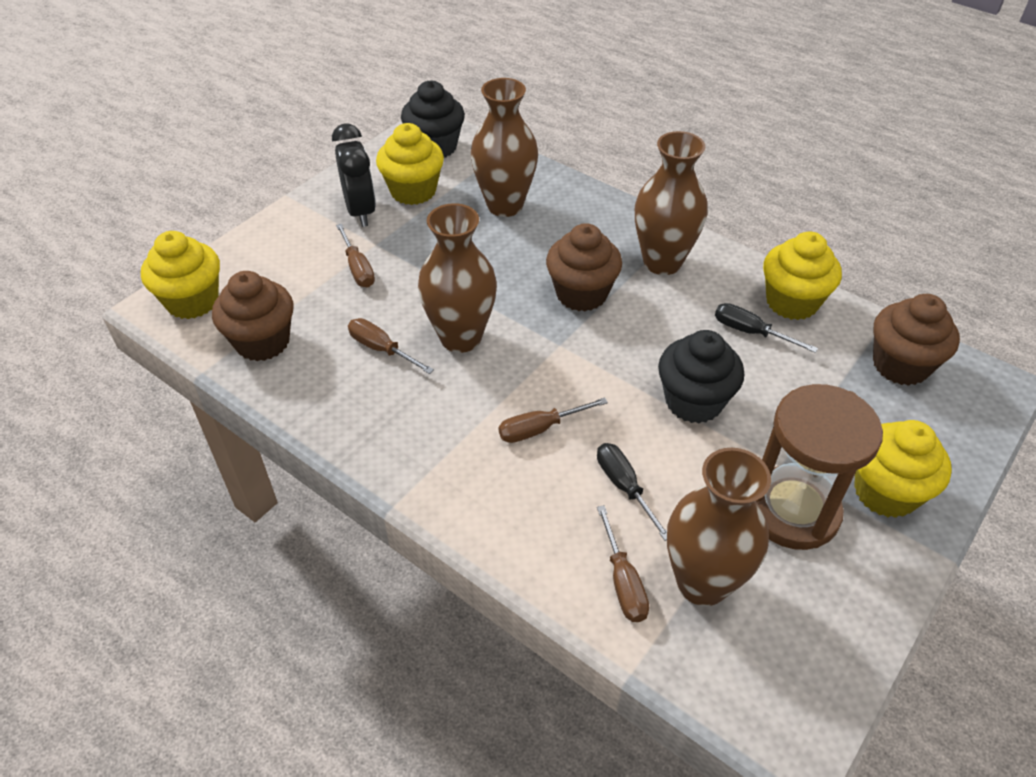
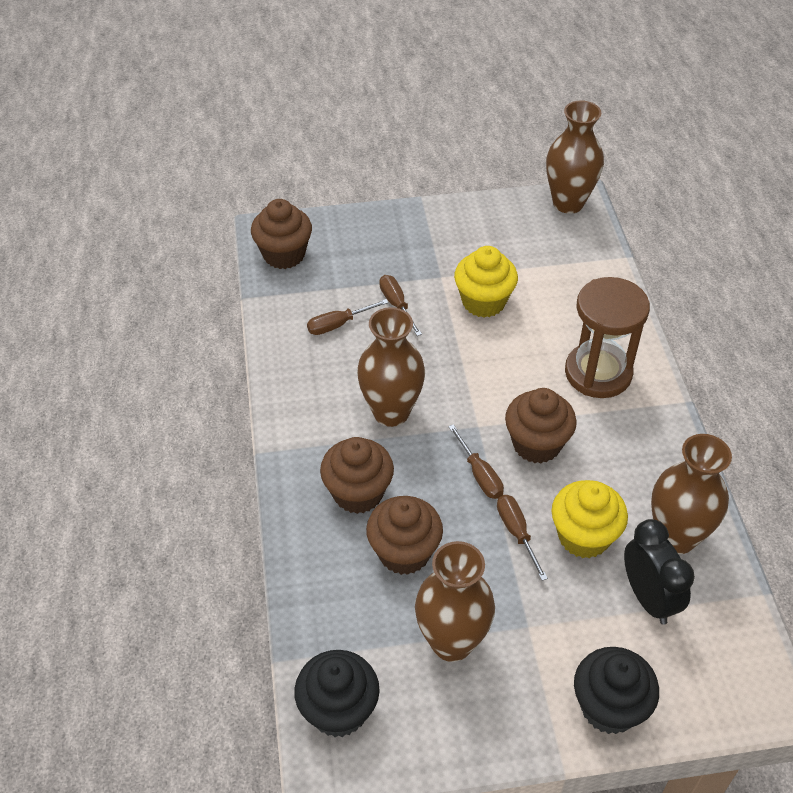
black screwdriver: [597,443,667,541] [715,303,818,353] = 2 -> none = 0
brown cupcake: [212,271,293,361] [546,223,622,311] [873,294,960,386] = 3 -> [251,199,312,269] [320,437,394,514] [366,496,443,575] [505,388,577,463] = 4
yellow cupcake: [141,231,220,319] [376,123,444,205] [763,232,842,320] [854,420,952,518] = 4 -> [454,246,518,318] [552,480,628,558] = 2

